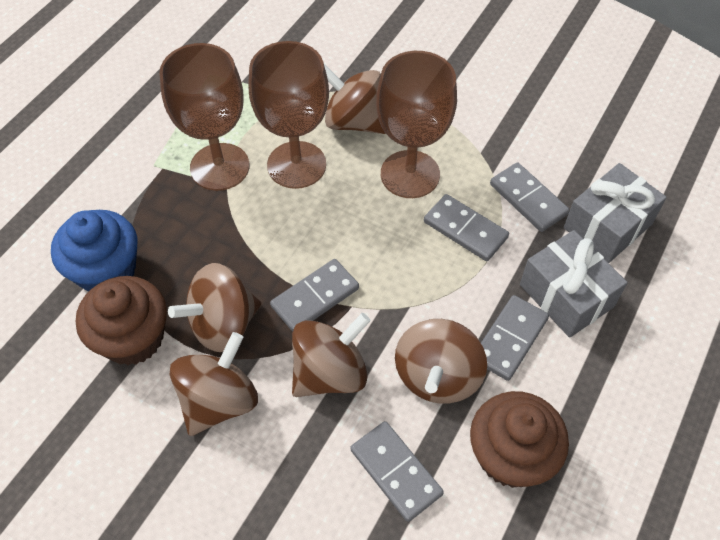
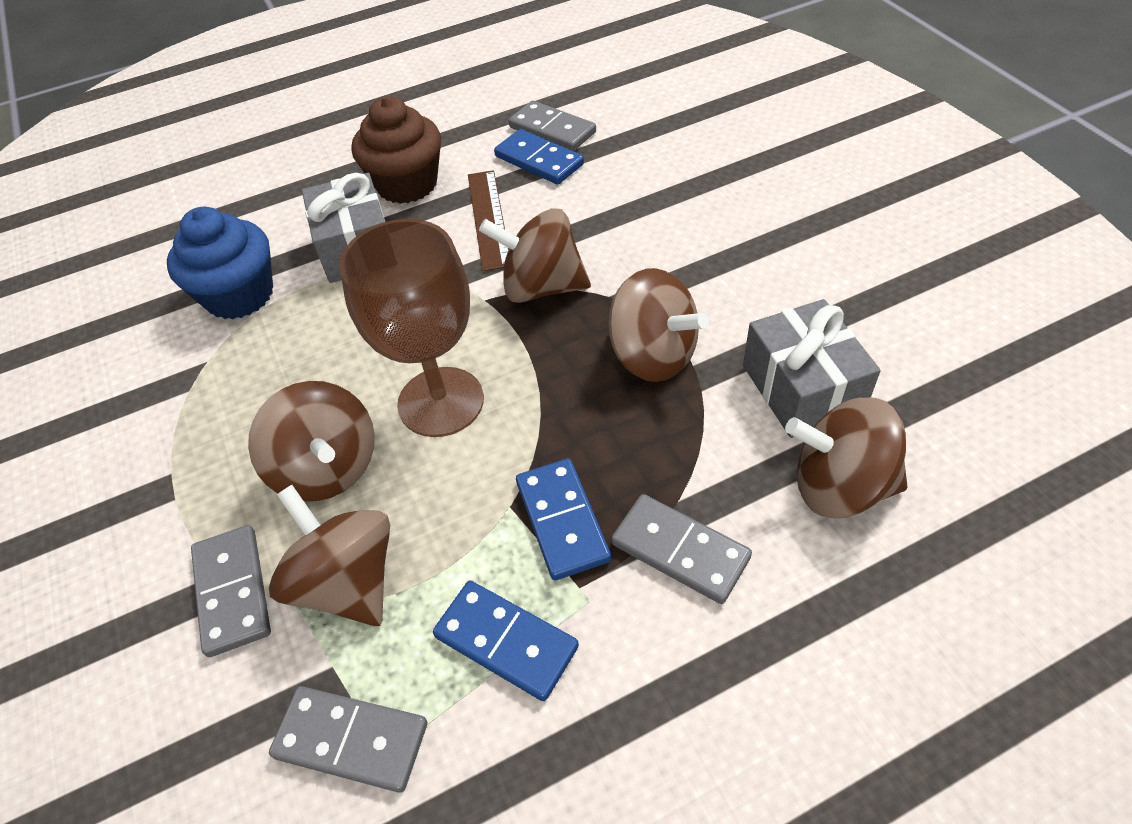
blue domino: none = 0 -> [433,581,579,701] [494,129,584,185] [516,459,611,581] = 3
brown cupcake: [76,276,167,365] [470,391,569,488] = 2 -> [352,96,441,204] = 1
brown goblet: [160,43,249,191] [249,41,329,189] [376,51,457,198] = 3 -> [339,219,484,437] = 1
brown ruler: none = 0 -> [468,170,509,271] = 1
grey domino: [270,259,359,332] [351,421,444,522] [424,194,509,261] [481,295,549,381] [490,162,570,232] = 5 -> [191,525,271,657] [269,686,427,793] [509,101,596,151] [611,494,752,604] = 4

